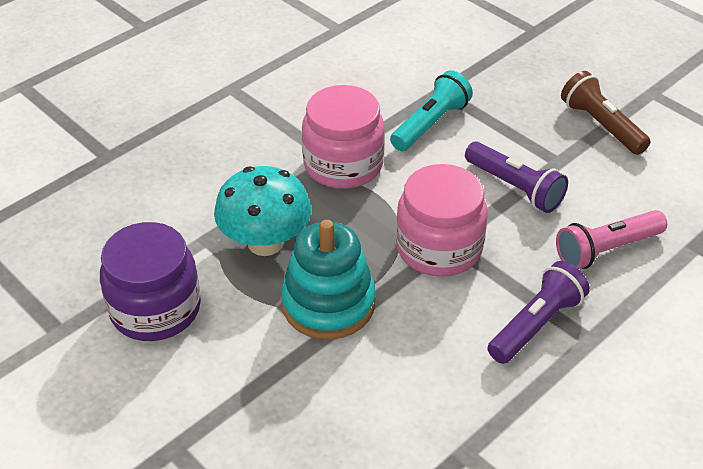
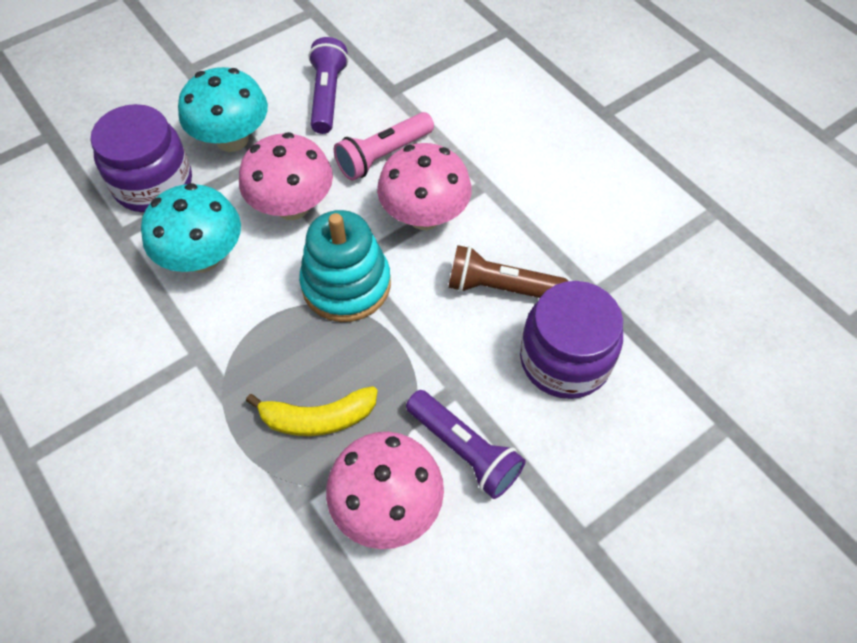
pink jar: [302,85,385,189] [396,164,488,277] = 2 -> none = 0
pink mushroom: none = 0 -> [239,132,333,220] [326,432,444,549] [377,143,472,230] = 3
purple jar: [100,222,201,341] = 1 -> [90,104,192,212] [520,281,623,399] = 2
turquoise flashlight: [390,70,473,151] = 1 -> none = 0
turquoise mushroom: [214,166,311,256] = 1 -> [141,183,241,273] [178,67,268,152] = 2
yellow banana: none = 0 -> [246,386,378,436] = 1

